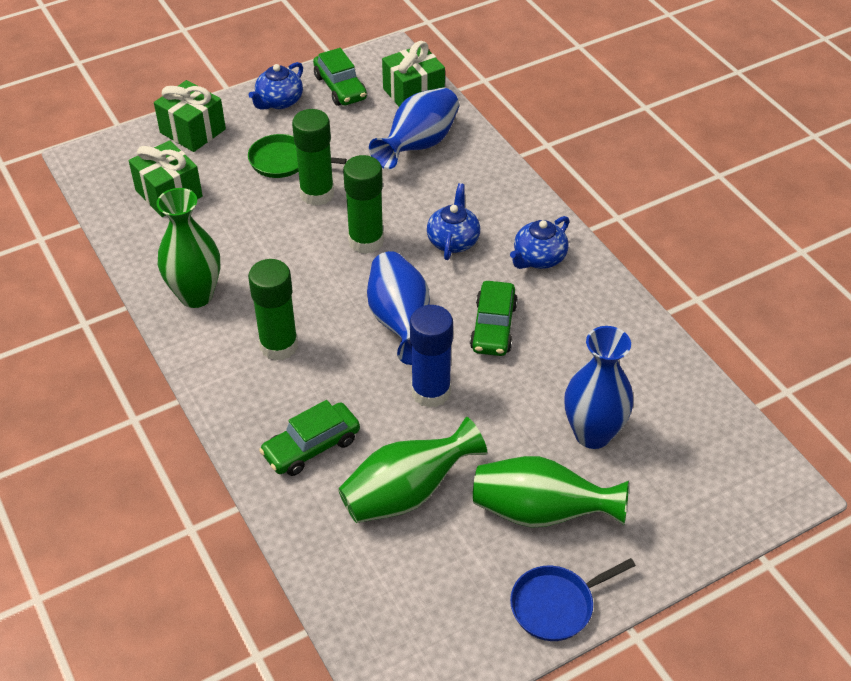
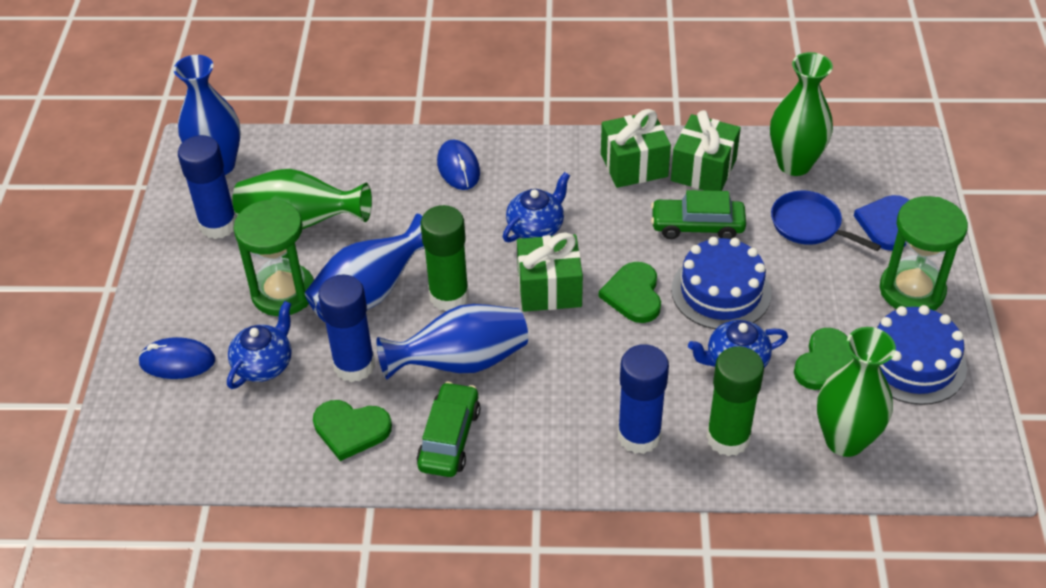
blue cake: none = 0 -> [671,237,771,329] [877,305,967,405] = 2
blue glue stick: [410,305,453,408] = 1 -> [178,135,237,239] [318,275,375,382] [618,344,669,454] = 3
blue heart: none = 0 -> [854,195,909,251] = 1
blue mouse: none = 0 -> [138,337,215,379] [437,140,480,190] = 2
green car: [259,400,360,476] [313,48,367,106] [470,281,518,356] = 3 -> [417,382,480,477] [651,190,746,239] = 2
green glue stick: [248,259,298,361] [292,109,334,206] [343,155,384,254] = 3 -> [421,205,469,311] [706,346,764,456] = 2
green heart: none = 0 -> [313,400,392,461] [599,262,661,323] [794,328,854,390] = 3
green hourglass: none = 0 -> [234,199,314,316] [880,196,968,310] = 2
green pan: [248,134,347,178] = 1 -> none = 0

